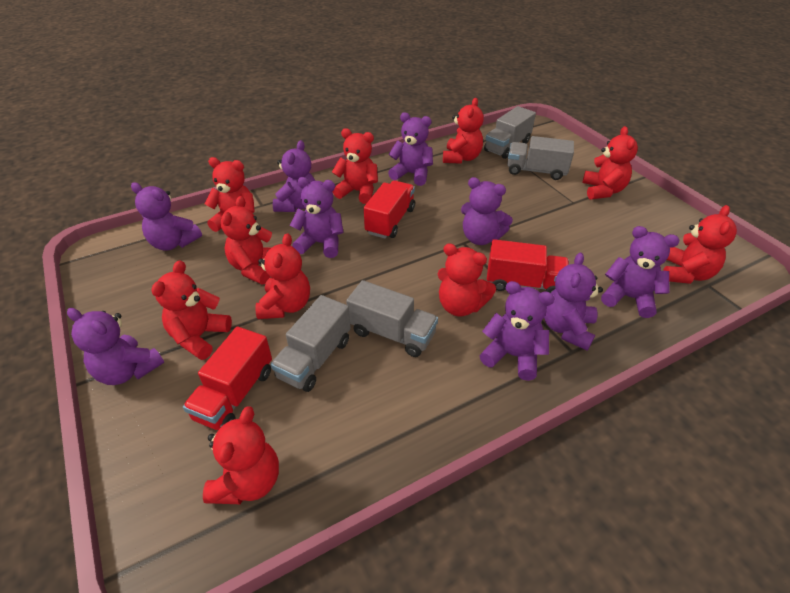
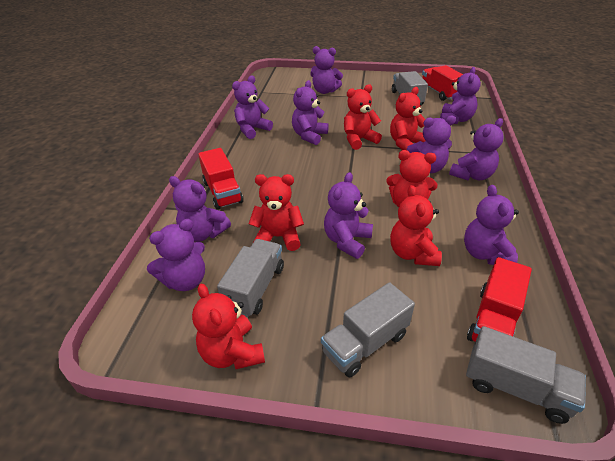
purple teddy bear: [67,308,164,385] [131,182,202,251] [273,140,316,212] [290,177,344,258] [388,112,433,186] [461,177,513,245] [479,281,555,381] [544,252,603,351] [601,226,679,318] = 9 -> [147,219,205,291] [169,176,231,242] [232,76,273,139] [292,80,329,145] [310,46,343,94] [324,172,373,259] [407,116,456,173] [440,67,481,124] [449,118,504,181] [464,185,519,265] = 10
red teddy bear: [152,260,232,360] [203,406,279,504] [205,157,255,232] [221,196,272,284] [255,233,310,319] [332,128,378,204] [438,243,496,316] [443,98,484,164] [582,126,638,199] [663,205,737,284] = 10 -> [192,283,265,369] [249,174,304,251] [344,84,382,150] [386,150,438,207] [390,87,425,150] [390,185,442,266] = 6

